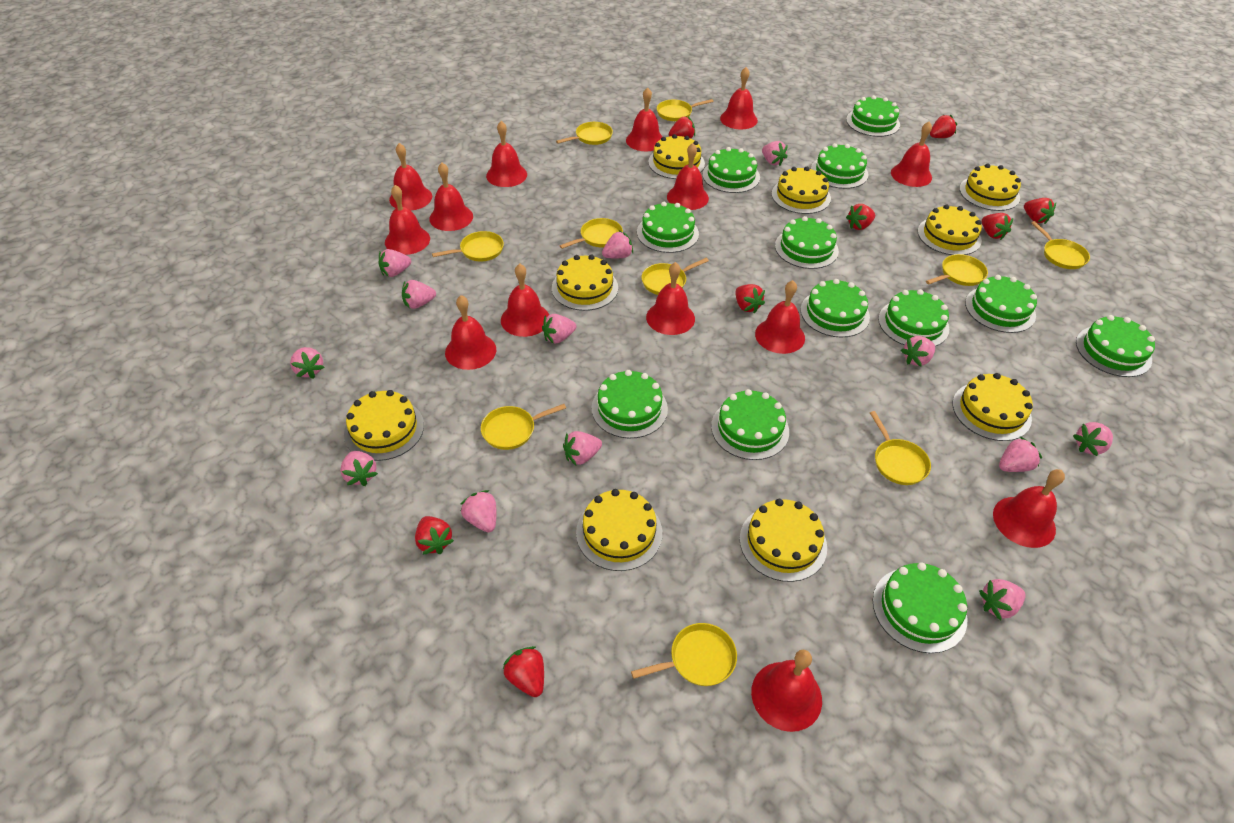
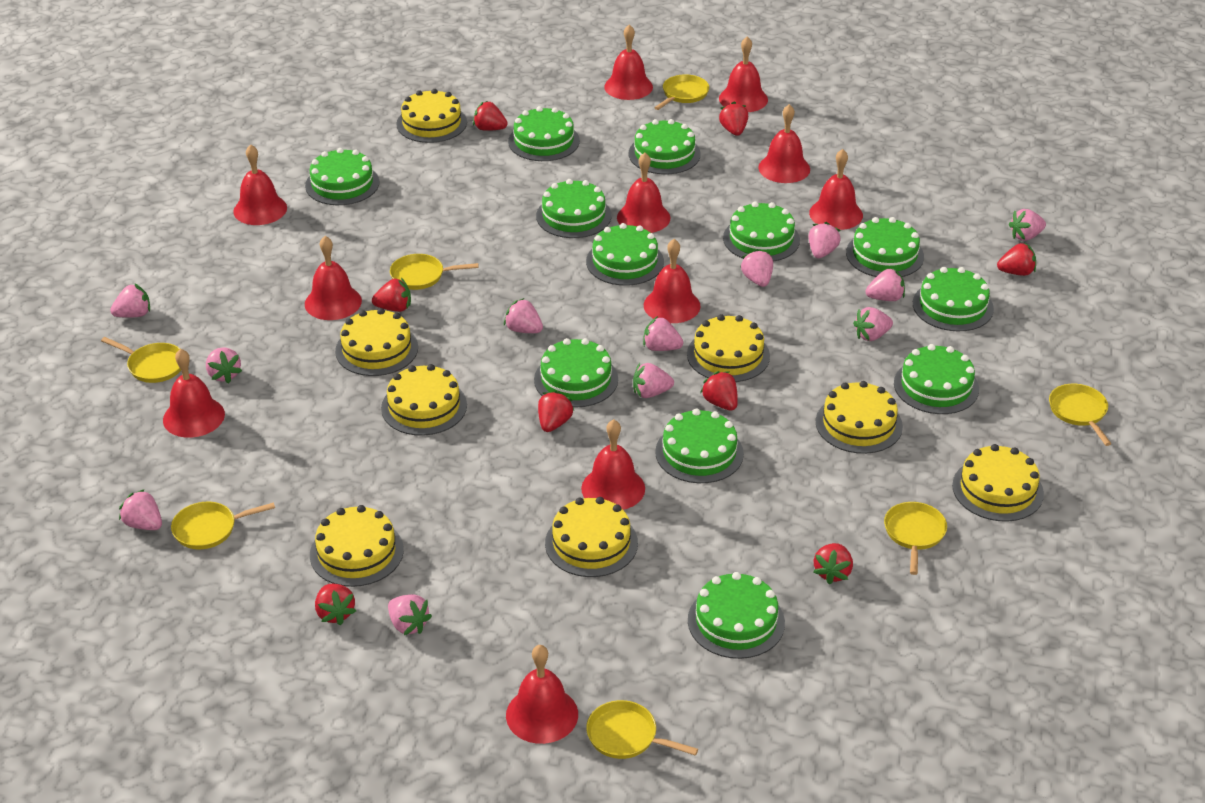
pink strawberry: [290,347,325,379] [340,451,378,486] [378,249,411,277] [402,280,436,309] [460,490,497,532] [542,314,577,344] [563,431,602,465] [602,231,633,259] [762,141,788,166] [901,336,935,366] [979,579,1026,620] [999,437,1042,472] [1073,422,1113,456] = 13 -> [110,283,150,318] [119,489,162,530] [206,347,242,383] [388,594,432,635] [504,298,543,333] [633,363,674,398] [643,316,683,351] [740,249,773,287] [809,222,841,258] [853,307,893,341] [866,268,905,301] [1009,209,1046,241] = 12
red bell: [385,185,430,255] [389,143,432,211] [429,163,473,231] [445,295,496,370] [486,121,527,187] [501,264,549,337] [626,87,663,151] [646,262,695,335] [667,143,709,210] [720,67,758,129] [751,650,822,732] [755,280,805,354] [891,122,932,187] [993,469,1065,548] = 14 -> [163,349,225,438] [233,144,287,225] [305,236,362,320] [506,645,578,744] [581,419,645,510] [604,24,653,100] [617,153,670,233] [644,239,701,323] [719,37,768,112] [758,104,810,183] [809,149,863,230] = 11
yellow cake: [344,390,424,461] [552,255,618,311] [576,489,662,571] [648,134,705,179] [740,499,827,582] [772,167,831,214] [918,205,982,255] [952,373,1033,441] [959,164,1021,211] = 9 -> [310,505,404,587] [335,308,418,376] [381,364,467,436] [396,89,467,143] [545,497,638,577] [687,314,770,382] [816,381,903,454] [952,444,1044,522] = 8
yellow pan: [432,231,504,261] [481,404,566,450] [556,122,613,145] [559,218,623,249] [631,623,737,686] [641,258,709,295] [657,99,714,121] [870,411,931,485] [926,254,988,286] [1031,221,1090,269] = 10 -> [101,337,181,383] [171,502,275,549] [390,254,479,290] [586,700,698,759] [654,74,709,110] [884,502,947,575] [1049,384,1111,446] = 7

